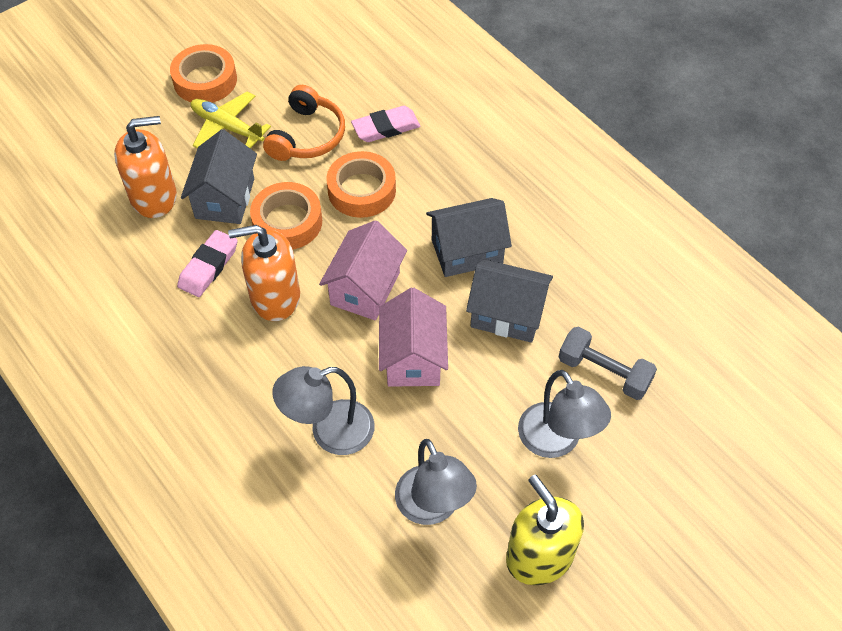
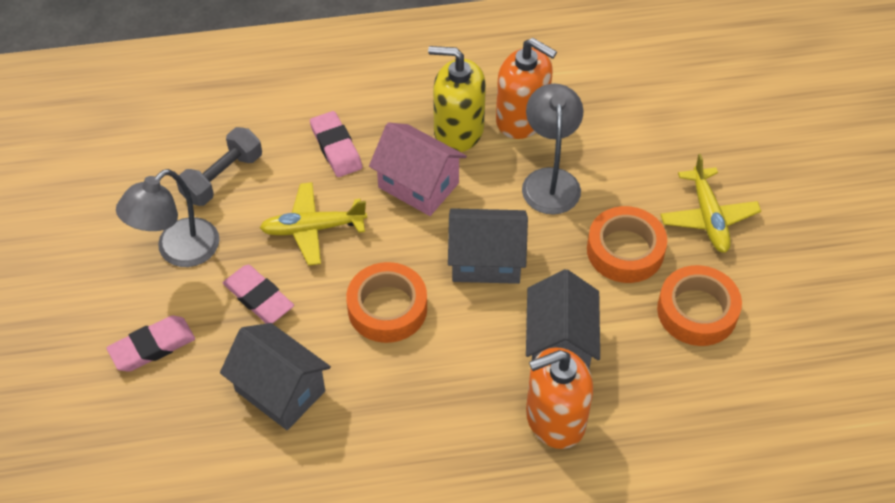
grey lamp: [272,366,375,455] [395,439,477,525] [518,370,611,458] = 3 -> [116,169,220,267] [522,83,583,215] = 2
orange headphones: [263,85,345,161] = 1 -> none = 0
pink eraser: [177,230,238,297] [351,106,420,142] = 2 -> [106,316,195,372] [223,265,294,324] [310,111,363,177] = 3
pink house: [319,220,407,320] [379,288,448,387] = 2 -> [369,122,467,216] = 1
yellow plane: [190,92,271,149] = 1 -> [260,182,367,265] [660,154,761,253] = 2

